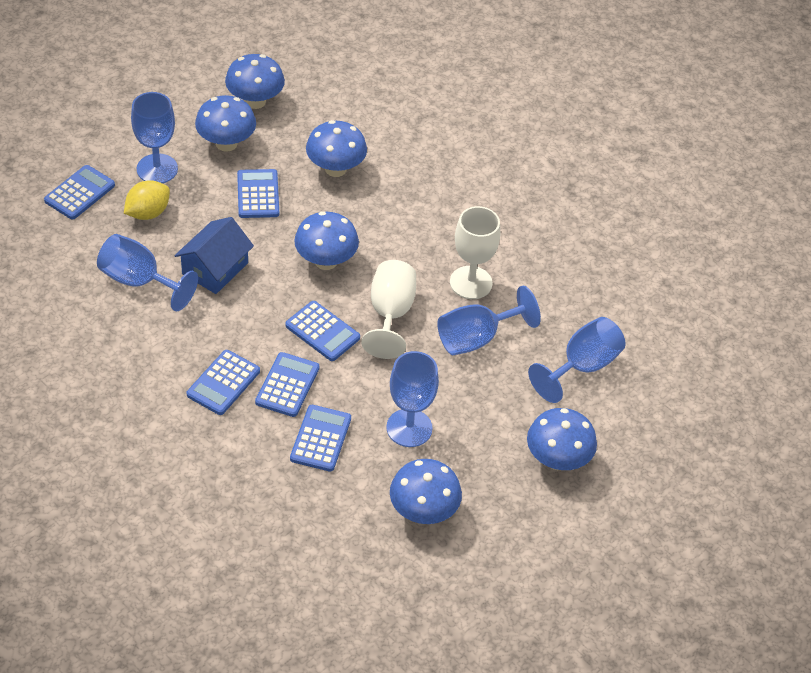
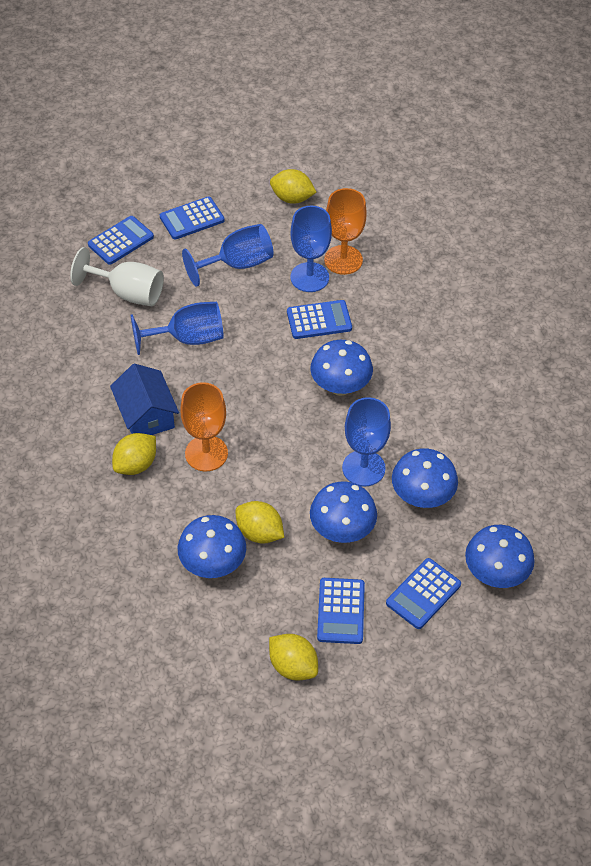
blue calculator: [44,165,115,220] [187,350,260,415] [237,169,279,218] [255,352,319,417] [285,301,360,361] [290,405,351,472] = 6 -> [88,216,154,265] [160,197,225,240] [287,300,352,339] [317,578,365,644] [386,558,461,629] = 5
blue goblet: [97,234,198,311] [131,92,178,183] [386,351,439,447] [437,286,541,355] [528,317,625,403] = 5 -> [131,302,224,355] [182,224,273,287] [290,206,332,292] [342,397,391,486] = 4
blue mushroom: [195,95,256,152] [225,54,285,109] [294,211,359,270] [306,120,367,177] [390,459,462,524] [527,408,597,470] = 6 -> [178,515,246,578] [310,340,373,396] [310,481,377,543] [392,448,458,508] [465,525,535,588] = 5
orange goblet: none = 0 -> [180,382,228,472] [324,188,367,275] = 2
white goblet: [361,260,416,359] [450,206,500,299] = 2 -> [70,247,164,306] = 1
yellow lemon: [124,180,170,220] = 1 -> [112,433,156,475] [235,501,284,544] [269,634,318,680] [270,169,316,204] = 4

